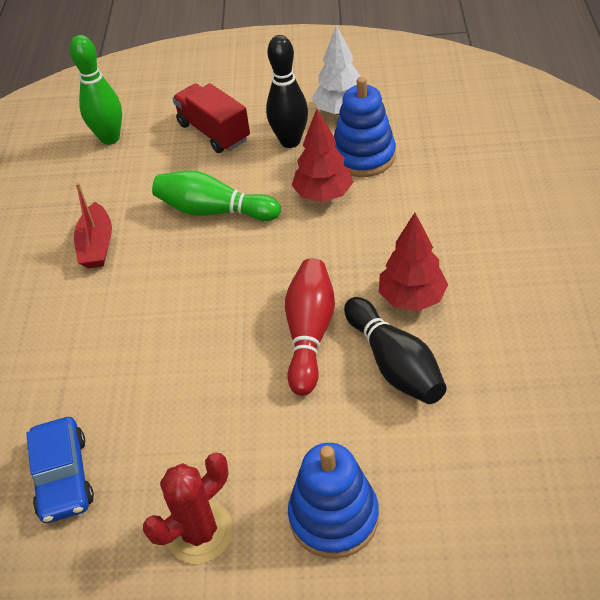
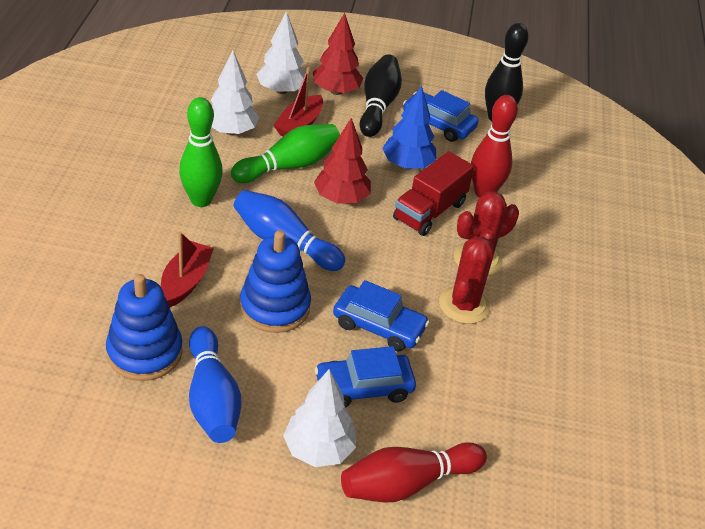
blue bowling pin: none = 0 -> [189,326,241,443] [233,190,345,271] = 2
blue car: [26,417,94,523] = 1 -> [315,346,416,407] [333,280,429,352] [403,90,479,142] = 3
blue tree: none = 0 -> [382,85,436,169] = 1
red boat: [74,183,112,268] = 1 -> [161,231,214,308] [273,67,323,136] = 2
red bowling pin: [285,258,335,396] = 1 -> [341,442,487,503] [471,95,518,198] = 2
red cactus: [143,453,233,564] = 1 -> [439,230,495,324] [454,191,519,276] = 2
white tree: [312,25,361,115] = 1 -> [211,51,259,135] [256,11,306,94] [283,369,356,467] = 3

